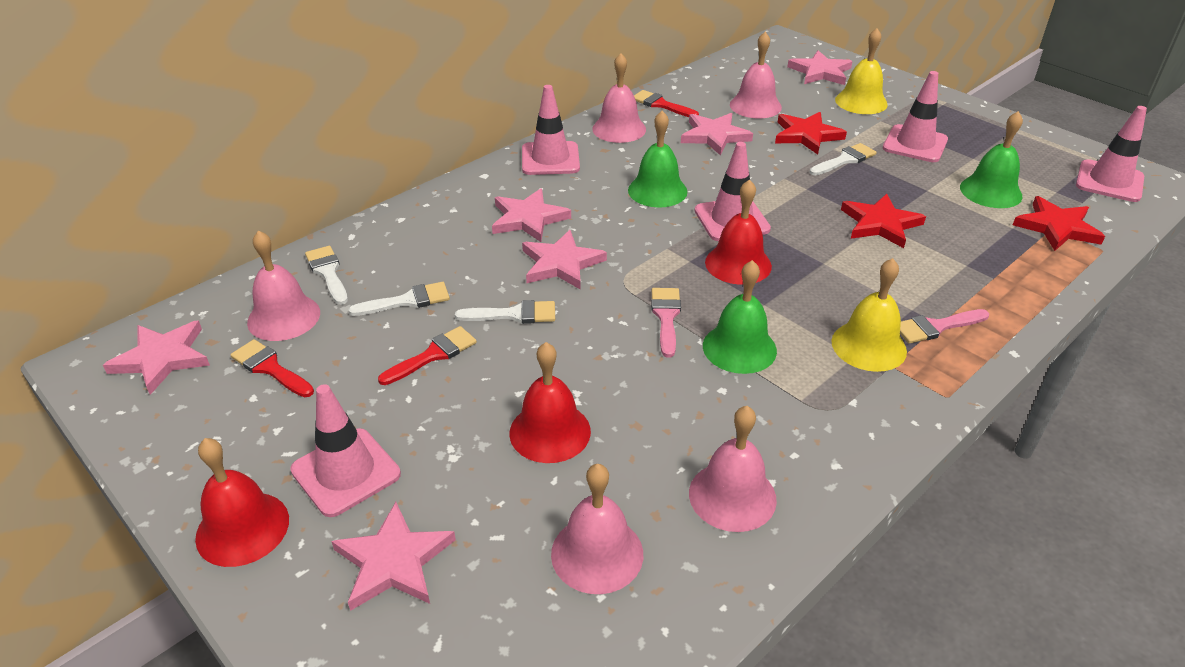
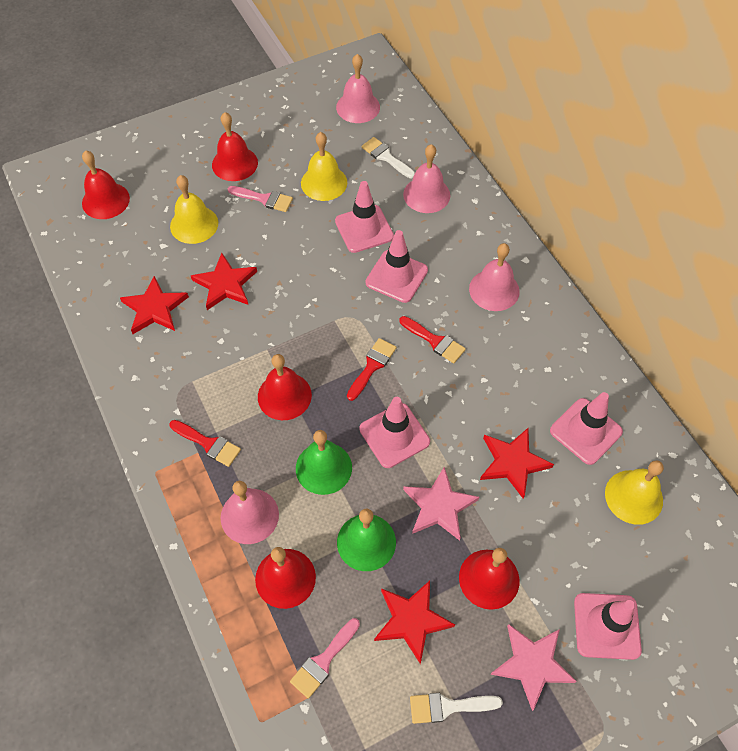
green bell: [628,111,687,208] [703,260,777,374] [960,111,1023,208] = 3 -> [296,430,352,495] [337,509,396,571] = 2
pink bell: [247,230,320,341] [551,464,643,594] [592,53,646,143] [689,406,777,532] [730,32,782,118] = 5 -> [221,481,279,544] [336,54,380,123] [403,144,450,213] [469,243,520,311] = 4
pink star: [103,321,210,395] [331,502,456,611] [492,188,571,242] [522,230,607,290] [681,113,753,156] [787,51,853,85] = 6 -> [403,467,479,541] [490,624,577,711] = 2
red bell: [195,438,289,567] [509,342,591,463] [705,179,772,285] = 3 -> [82,150,130,219] [212,112,258,181] [255,547,316,609] [258,354,312,420] [459,548,519,610] = 5
red star: [775,112,847,155] [841,194,926,248] [1013,196,1105,251] = 3 -> [120,276,189,334] [191,253,257,310] [374,581,455,664] [480,428,554,499] = 4
white brush: [305,246,348,305] [349,282,450,316] [455,300,555,324] [810,143,877,175] = 4 -> [362,137,415,179] [410,693,503,724] = 2
yellow bell: [831,258,907,372] [835,28,888,114] = 2 -> [170,175,218,244] [301,132,347,201] [605,460,664,525] = 3

